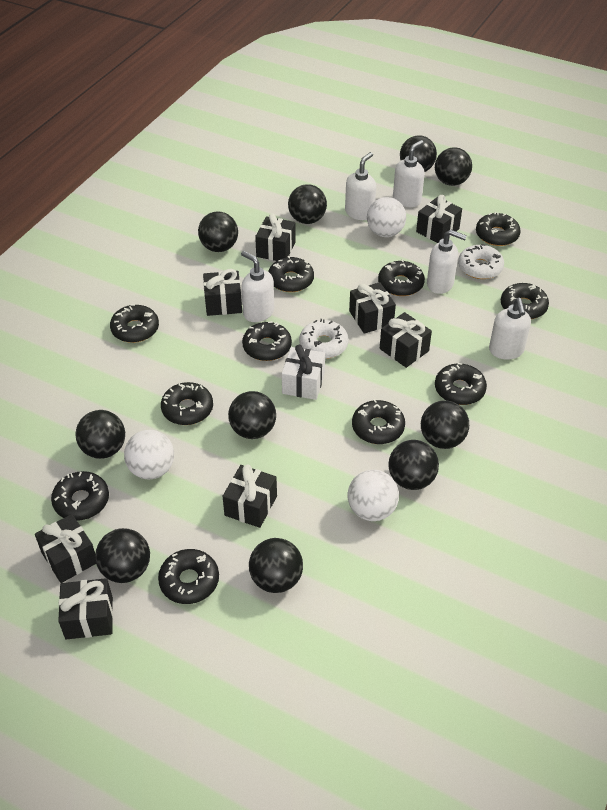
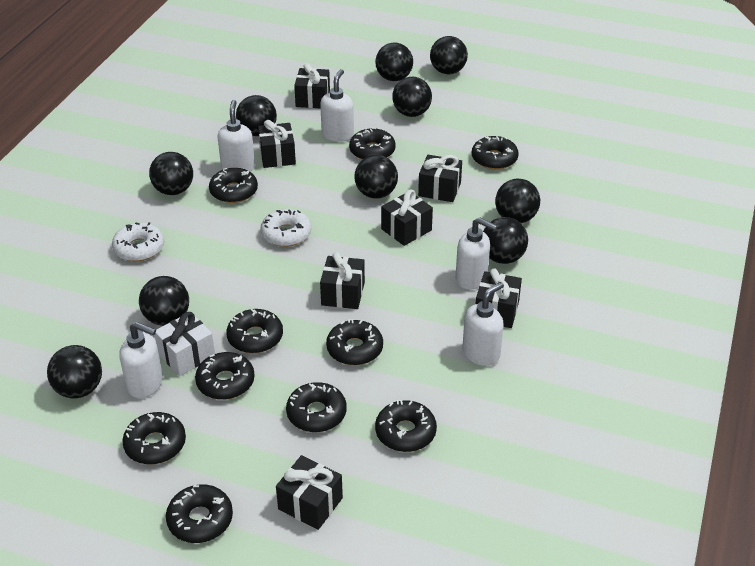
black donut: [51,471,109,521] [110,304,159,343] [158,549,219,604] [161,382,213,425] [242,321,292,361] [268,256,314,292] [352,399,405,444] [378,259,425,296] [435,363,487,405] [476,212,521,246] [501,283,549,319] = 11 -> [122,412,186,464] [166,484,233,543] [195,352,255,400] [209,168,258,203] [226,309,283,353] [286,382,347,432] [326,319,383,365] [349,128,396,160] [375,400,437,452] [472,136,519,170] = 10
black gift: [35,514,96,583] [58,578,113,639] [203,269,242,316] [222,465,277,528] [255,213,296,261] [349,282,396,334] [380,312,432,368] [416,195,462,243] = 8 -> [258,120,296,168] [276,455,343,530] [294,63,330,108] [320,252,365,309] [381,190,433,246] [418,155,462,202] [476,268,522,328] = 7
white ball: [124,430,174,479] [348,470,399,521] [367,197,406,237] = 3 -> none = 0

